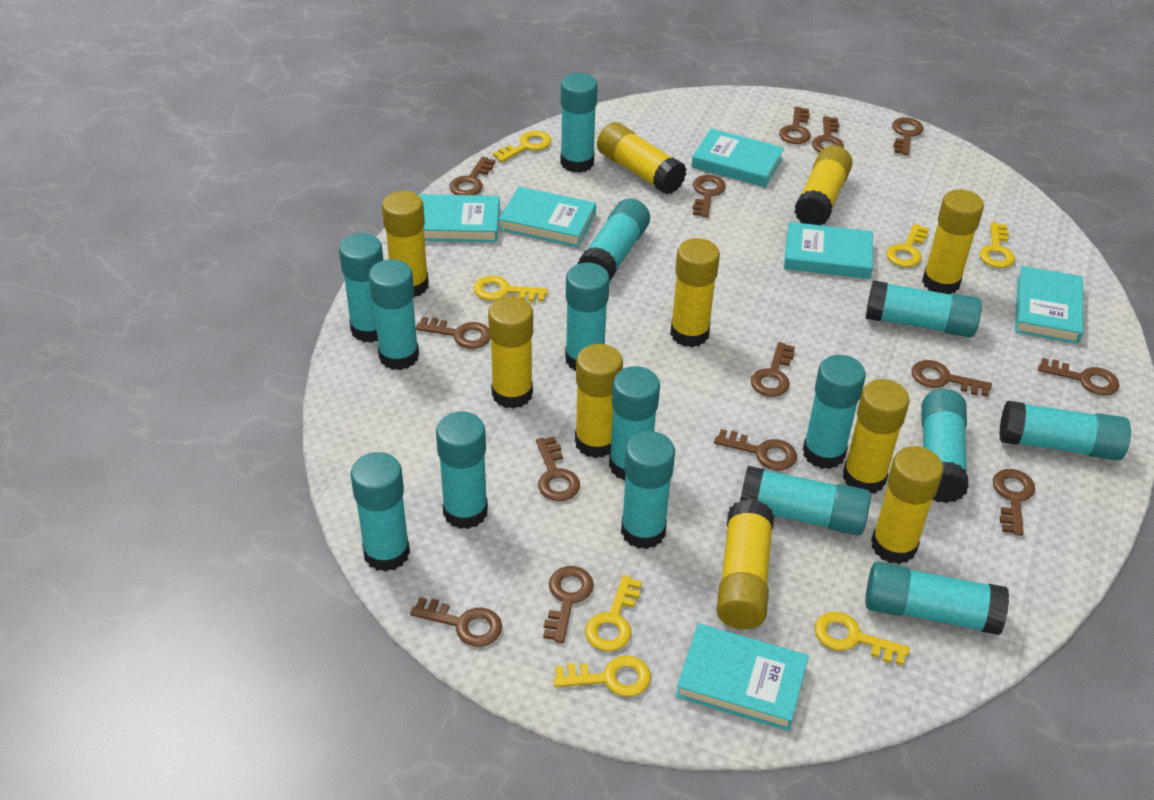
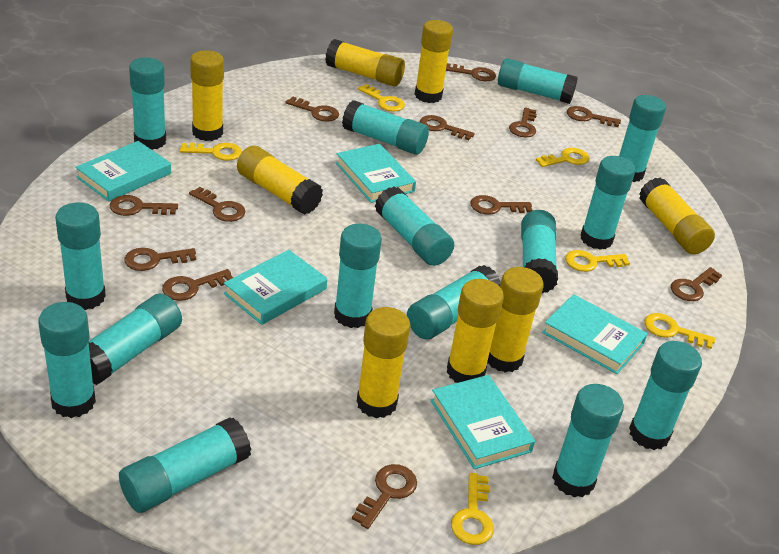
brown key: [410,597,502,647] [416,317,491,349] [449,157,495,195] [536,437,580,501] [543,566,594,643] [693,175,726,218] [714,429,797,470] [751,342,795,397] [779,107,811,144] [812,116,844,152] [892,117,924,155] [912,360,992,397] [993,469,1035,536] [1038,358,1119,395] = 14 -> [110,195,178,216] [124,248,196,271] [162,269,233,301] [189,187,246,222] [286,97,339,122] [352,464,417,529] [420,115,475,140] [446,63,496,81] [470,195,532,215] [509,107,537,138] [567,106,621,127] [671,267,722,301] = 12
turquoise book: [417,194,500,242] [499,186,596,247] [676,623,809,731] [691,128,784,187] [784,222,873,279] [1015,266,1083,344] = 6 -> [75,141,171,202] [224,250,327,325] [336,144,416,203] [430,375,535,469] [542,294,648,374] = 5
yellow glue stick: [382,191,429,298] [488,296,533,409] [575,344,623,458] [597,122,687,195] [670,238,720,347] [716,499,774,629] [794,145,853,225] [843,379,910,494] [871,446,943,564] [922,189,984,294] = 10 -> [190,50,224,141] [237,146,323,215] [325,39,405,87] [356,307,411,418] [415,20,453,103] [447,279,504,383] [487,267,544,373] [639,177,715,254] = 8
yellow key: [474,276,548,302] [493,131,551,162] [554,655,651,697] [585,575,642,652] [815,612,910,666] [886,224,929,267] [979,222,1015,268] = 7 -> [179,143,242,161] [358,84,405,112] [451,473,494,545] [536,148,589,167] [565,250,630,272] [644,313,715,349] = 6

